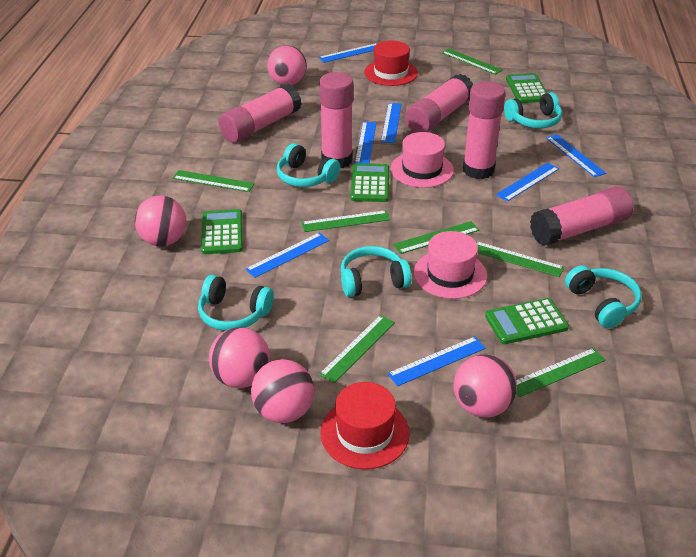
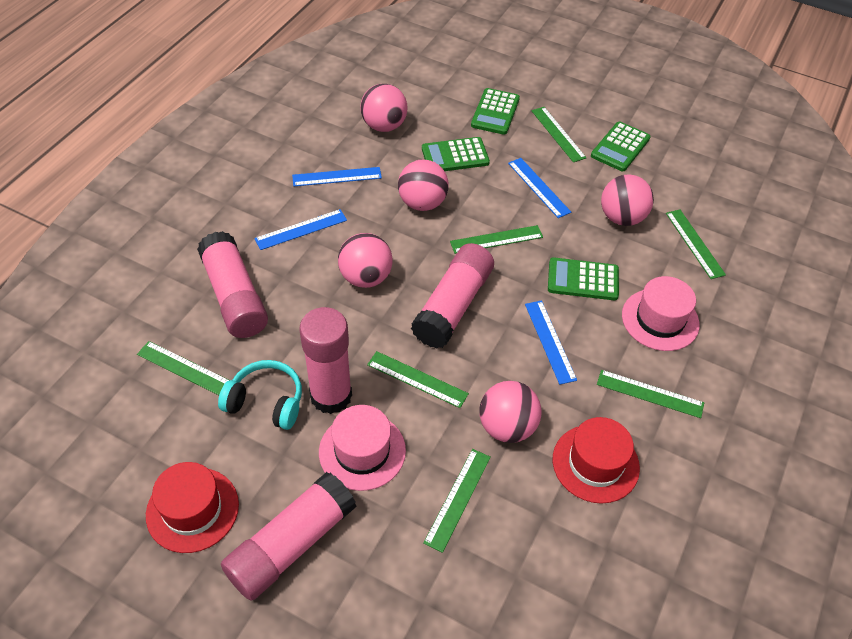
blue ruler: [245,232,329,278] [319,43,378,63] [355,122,376,164] [381,103,402,143] [387,336,486,386] [496,163,559,202] [546,134,606,177] = 7 -> [254,209,347,250] [292,167,382,186] [508,158,571,218] [525,301,577,385] = 4
pink glue stick: [219,83,302,143] [319,72,354,168] [405,74,473,133] [463,81,506,179] [530,186,634,246] = 5 -> [197,231,268,338] [221,472,356,601] [300,307,352,414] [411,243,494,348] = 4
turquoise headphones: [198,275,274,331] [277,143,340,187] [341,246,412,297] [504,92,562,128] [565,265,642,328] = 5 -> [218,360,302,430] = 1

